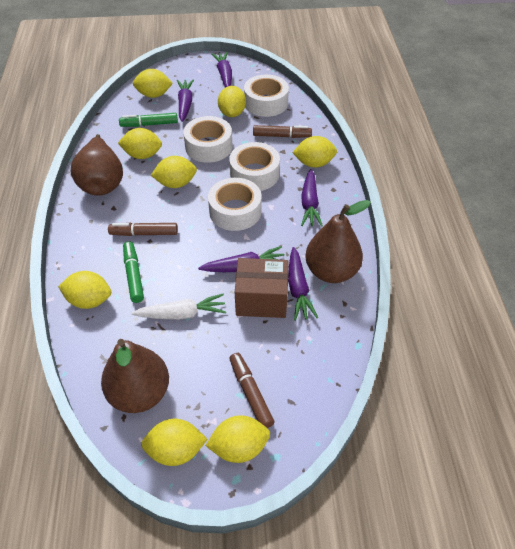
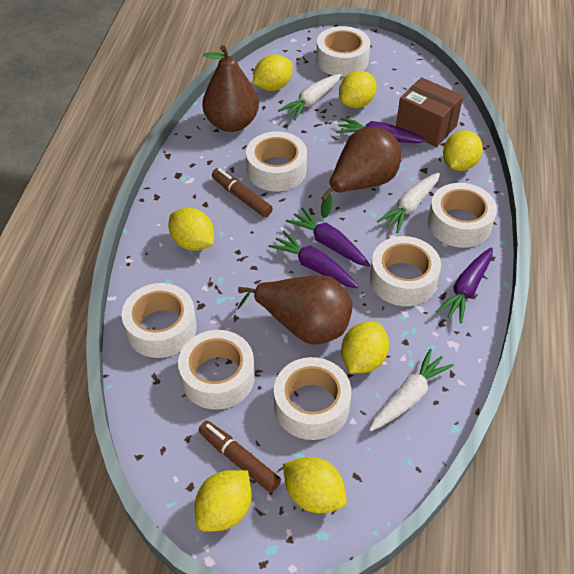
brown marker: [108,223,178,236] [229,353,275,428] [253,125,312,138] = 3 -> [198,421,281,493] [212,168,273,217] = 2
green marker: [119,113,178,127] [123,241,144,303] = 2 -> none = 0
purple carrot: [177,79,194,122] [198,246,285,272] [211,52,232,87] [288,247,318,321] [301,169,323,227] = 5 -> [268,231,359,288] [286,207,370,267] [336,118,427,143] [436,247,493,323] = 4
white carrot: [131,294,226,320] = 1 -> [278,74,342,120] [369,349,454,431] [377,172,440,233] = 3
white tape: [183,116,232,163] [208,178,262,231] [229,142,280,191] [244,74,289,117] = 4 -> [122,283,197,358] [178,330,255,410] [246,131,307,191] [274,357,351,440] [316,26,370,77] [370,236,441,306] [428,183,497,248] = 7
yellow lemon: [58,271,111,309] [118,128,162,159] [133,69,173,98] [141,419,208,466] [151,156,197,188] [205,415,270,463] [218,86,246,117] [292,136,337,167] = 8 -> [169,208,214,251] [195,470,252,532] [253,54,293,91] [283,457,347,513] [339,71,377,108] [341,322,389,373] [443,130,483,171] = 7

